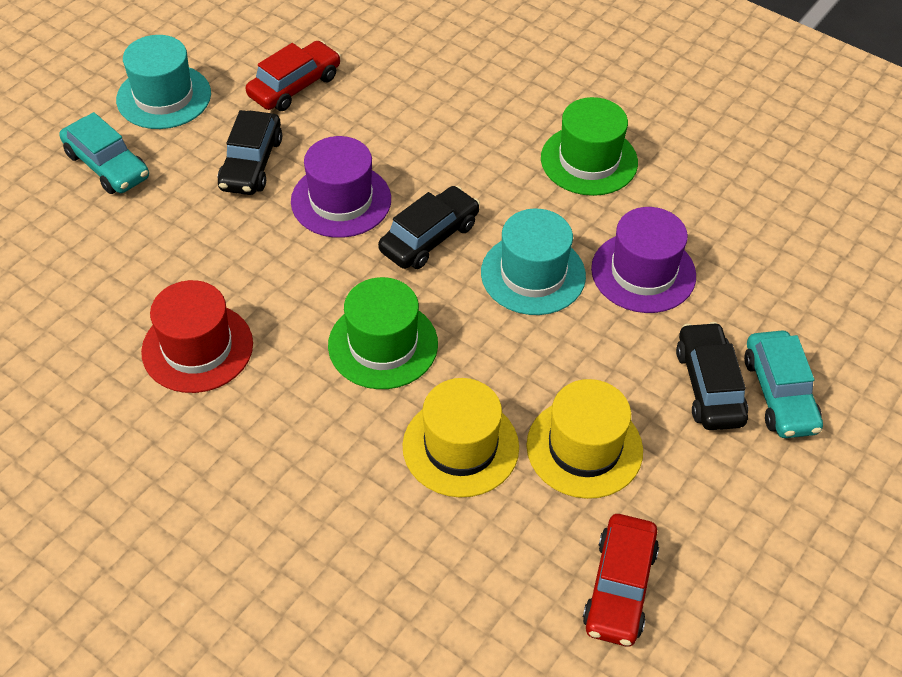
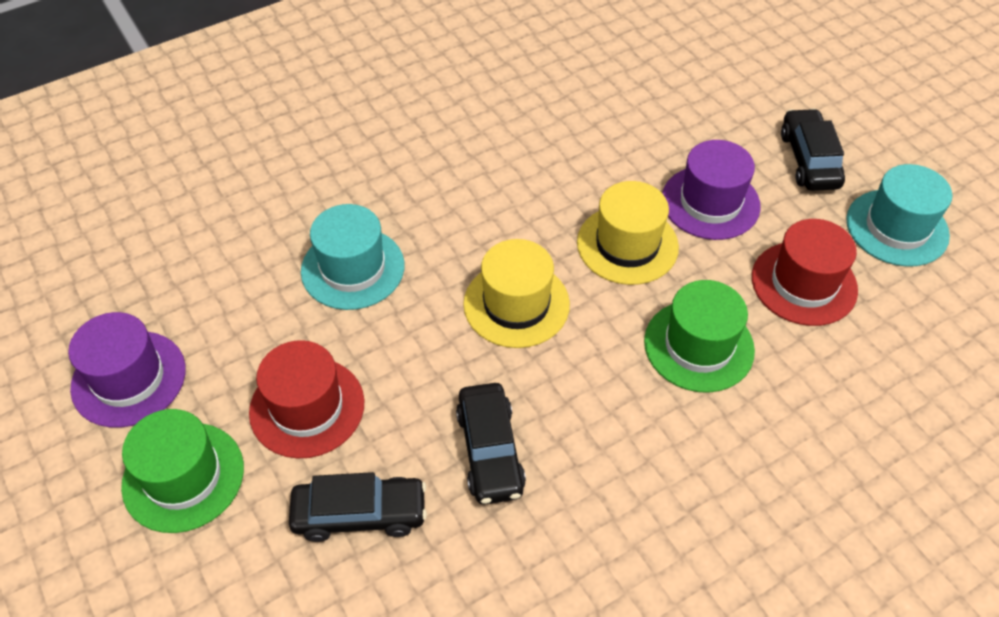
red car: [246,41,341,111] [583,514,659,646] = 2 -> none = 0
red hat: [141,280,253,393] = 1 -> [249,340,364,459] [752,219,858,326] = 2
turquoise car: [59,112,149,194] [744,330,823,438] = 2 -> none = 0

